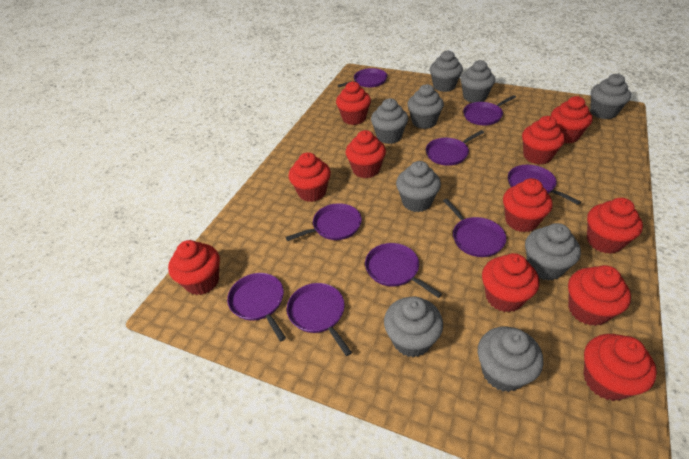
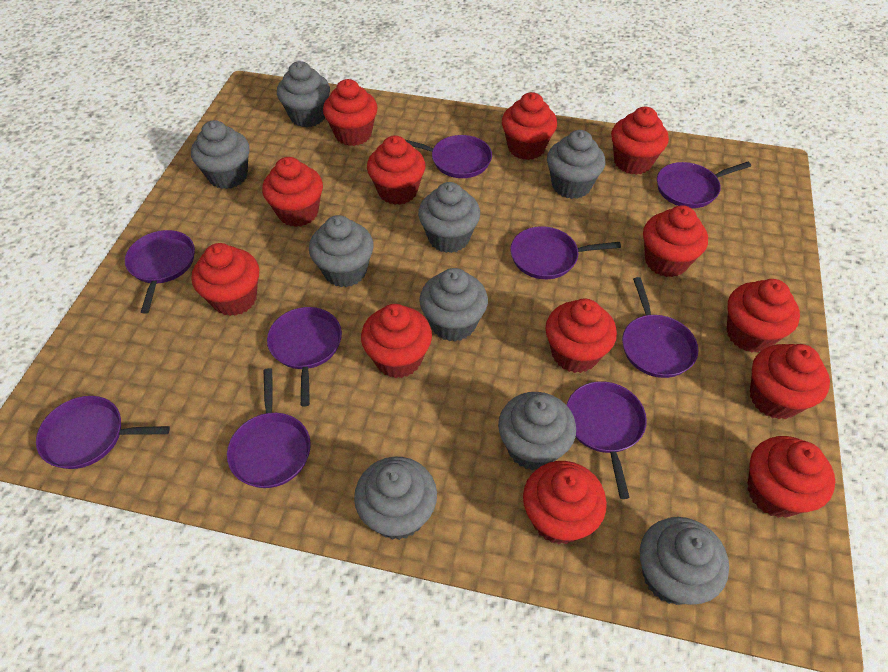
red cupcake: [168,240,220,295] [289,152,331,202] [336,81,371,125] [346,130,386,178] [482,253,539,312] [503,178,552,232] [522,116,565,165] [551,96,593,143] [568,265,631,326] [583,334,657,401] [587,198,643,254] = 11 -> [192,243,259,316] [262,157,323,227] [323,79,378,146] [361,304,432,378] [367,135,425,205] [502,92,557,160] [523,461,607,544] [546,299,617,373] [611,107,669,175] [643,205,708,277] [726,279,800,353] [747,436,835,518] [750,344,830,419] = 13

